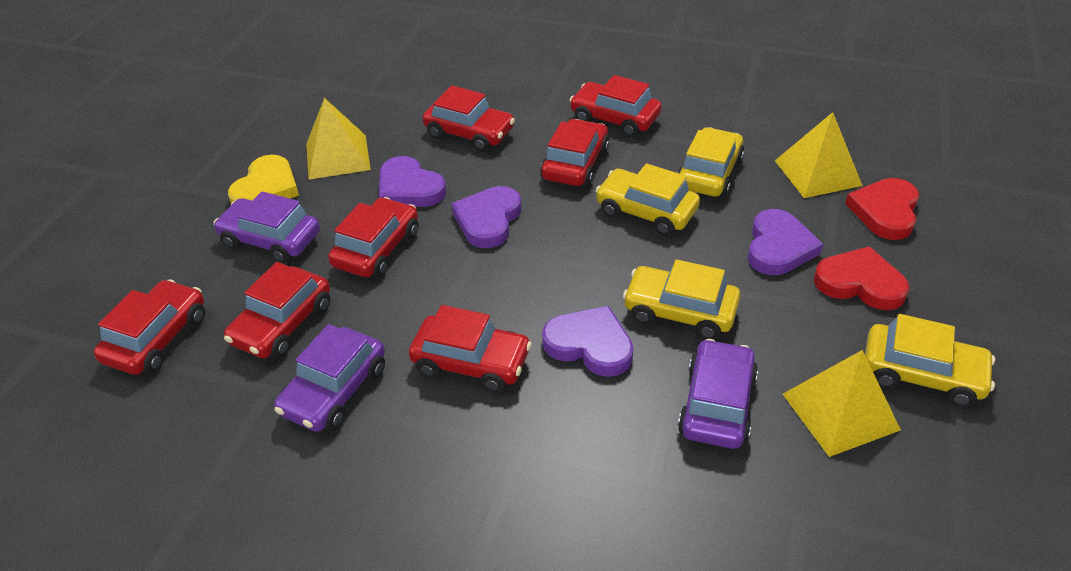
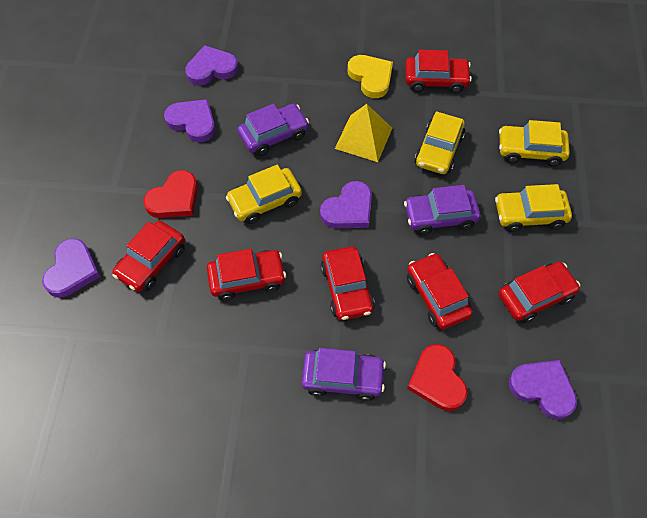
purple heart: [379,156,446,207] [451,186,522,248] [542,306,633,377] [748,209,823,275] = 4 -> [42,239,100,297] [164,99,215,142] [185,45,239,85] [320,181,372,229] [508,360,577,419] = 5
red car: [93,279,205,375] [224,262,330,358] [328,197,419,278] [409,305,532,392] [423,86,515,152] [540,119,610,187] [570,75,662,137] = 7 -> [112,221,185,292] [207,249,286,301] [321,246,375,320] [405,50,472,93] [407,253,473,330] [498,262,580,323] = 6
yellow pyramid: [306,98,371,180] [775,112,863,198] [783,350,901,457] = 3 -> [335,104,392,162] = 1

